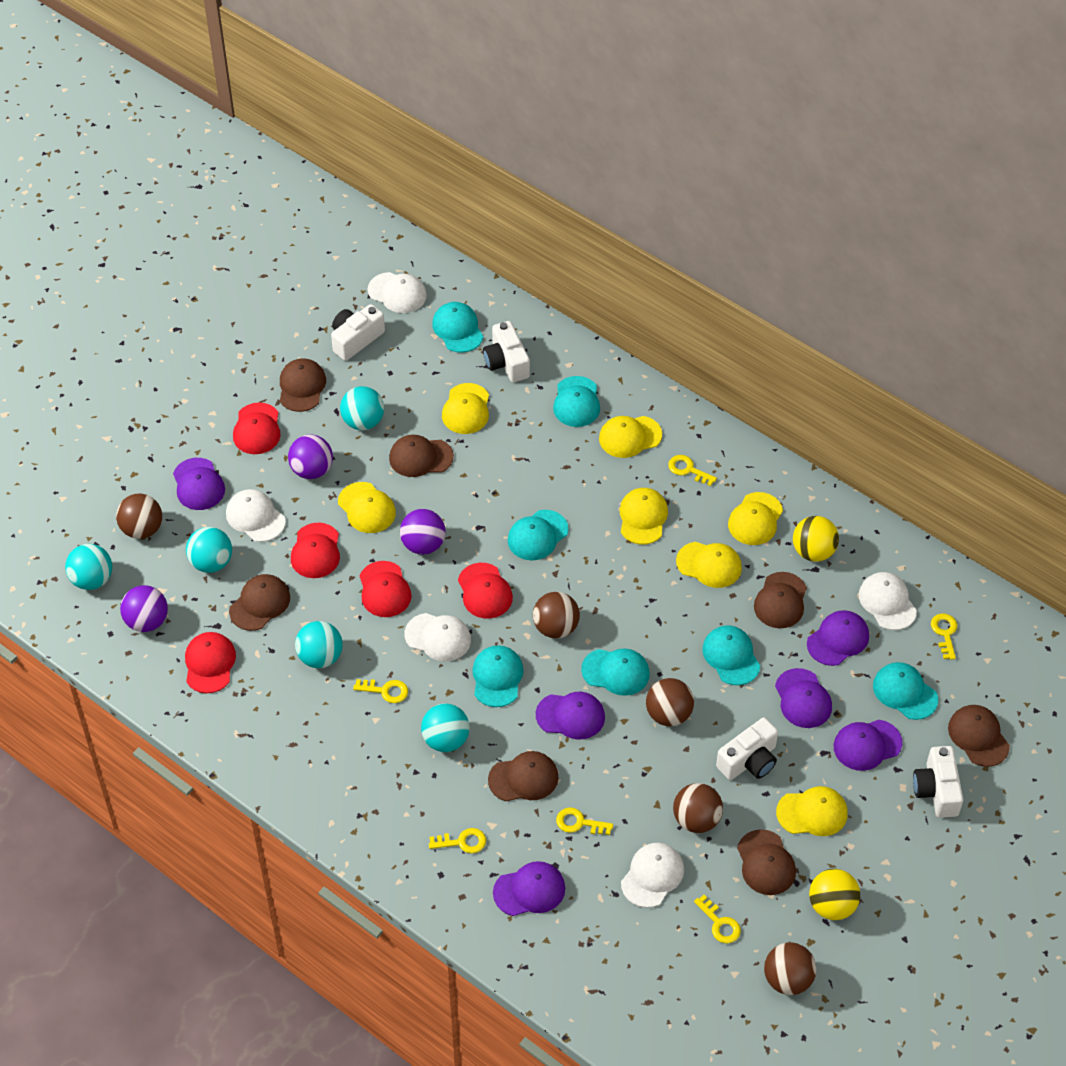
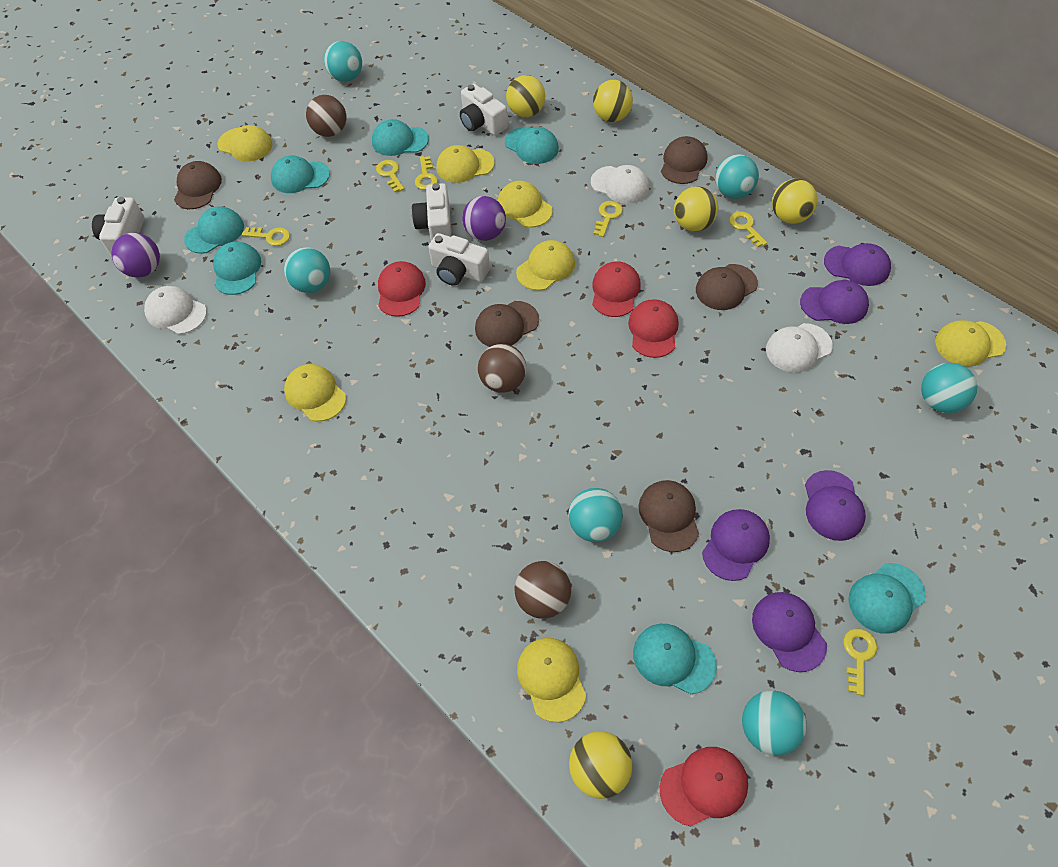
brown ball: [116,494,162,539] [533,592,580,639] [646,678,694,726] [673,783,723,833] [764,942,817,995] = 5 -> [306,95,346,137] [478,344,526,393] [515,561,571,619] = 3
brown cap: [229,574,290,631] [280,358,326,412] [389,435,454,477] [488,751,559,801] [737,829,796,895] [754,572,807,628] [948,705,1010,767] = 7 -> [174,161,222,209] [475,301,539,347] [639,480,699,552] [661,136,707,184] [696,264,758,310] = 5
purple ball: [120,585,168,632] [288,434,333,479] [400,509,446,555] = 3 -> [111,233,160,278] [462,196,506,241] = 2
purple cap: [173,458,225,510] [493,861,565,916] [536,692,605,739] [775,668,832,728] [807,610,869,666] [834,720,902,771] = 6 -> [702,509,770,581] [752,592,827,672] [800,280,869,324] [805,470,866,541] [824,243,891,286] = 5
red cap: [185,632,236,693] [233,402,281,454] [291,523,340,578] [360,561,412,617] [458,563,513,619] = 5 -> [378,261,426,317] [592,261,641,317] [628,299,679,358] [660,747,748,826] = 4
turquoise ball: [65,544,112,590] [186,527,232,573] [295,621,343,668] [340,386,384,430] [421,704,470,752] = 5 -> [284,247,330,293] [324,41,362,82] [569,488,623,542] [715,154,759,199] [742,690,807,756] [921,363,977,413] = 6
white cap: [226,489,286,542] [368,272,427,313] [405,613,471,661] [621,843,684,908] [859,572,917,630] = 5 -> [144,286,207,334] [591,165,649,204] [766,323,833,373] = 3
yellow ball: [793,516,839,562] [809,869,860,920] = 2 -> [506,75,545,117] [569,731,632,799] [593,80,633,122] [674,186,719,231] [772,179,818,224] = 5

